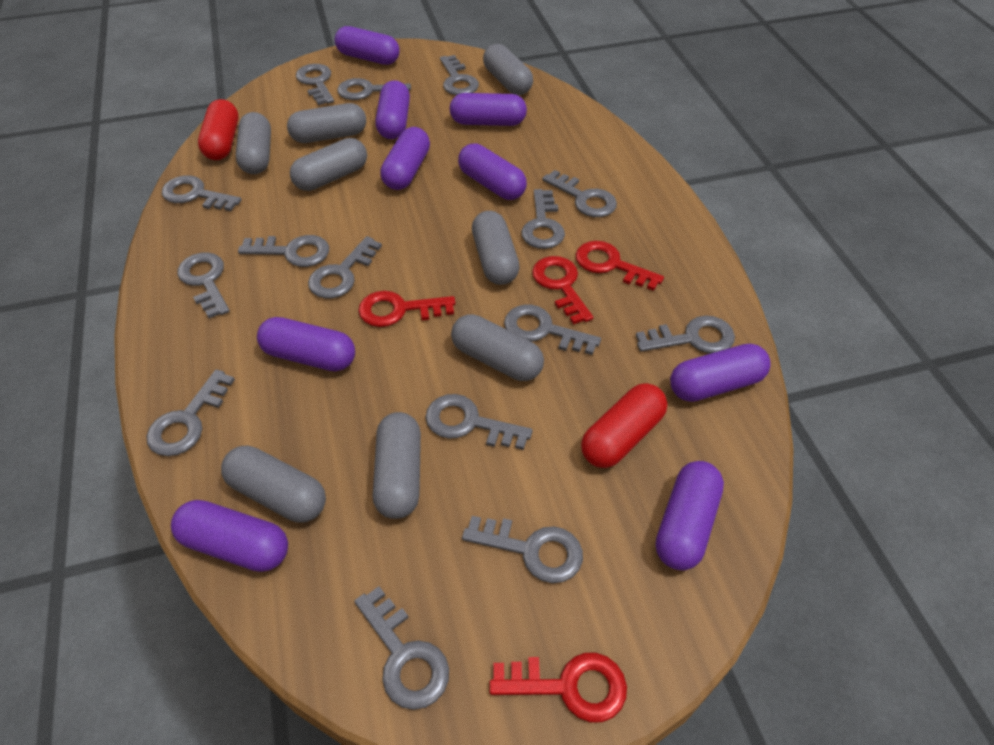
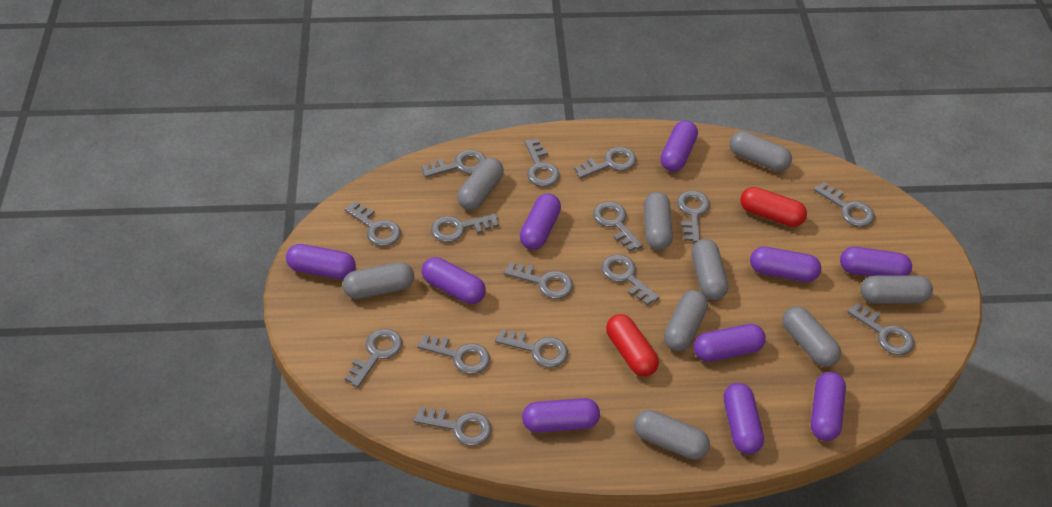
grey capsule: [221,445,326,523] [236,112,271,174] [287,103,366,143] [290,138,367,191] [373,412,421,519] [451,314,544,381] [472,211,520,285] [483,44,533,95] = 8 -> [343,262,414,299] [457,158,504,210] [634,410,710,460] [644,192,673,250] [664,290,708,351] [692,239,728,300] [730,131,792,172] [782,306,841,367] [860,275,933,304] = 9
purple capsule: [171,500,288,572] [257,317,355,371] [335,26,400,65] [375,80,410,139] [380,127,430,190] [450,93,527,126] [458,144,527,200] [656,461,724,571] [670,344,771,402] = 9 -> [286,244,356,279] [421,257,486,304] [520,193,561,250] [522,398,600,433] [660,120,698,172] [694,324,766,362] [724,383,764,454] [750,247,821,282] [811,372,846,441] [840,247,912,276] = 10
red key: [358,291,455,327] [489,653,627,722] [532,256,593,325] [575,241,664,291] = 4 -> none = 0

